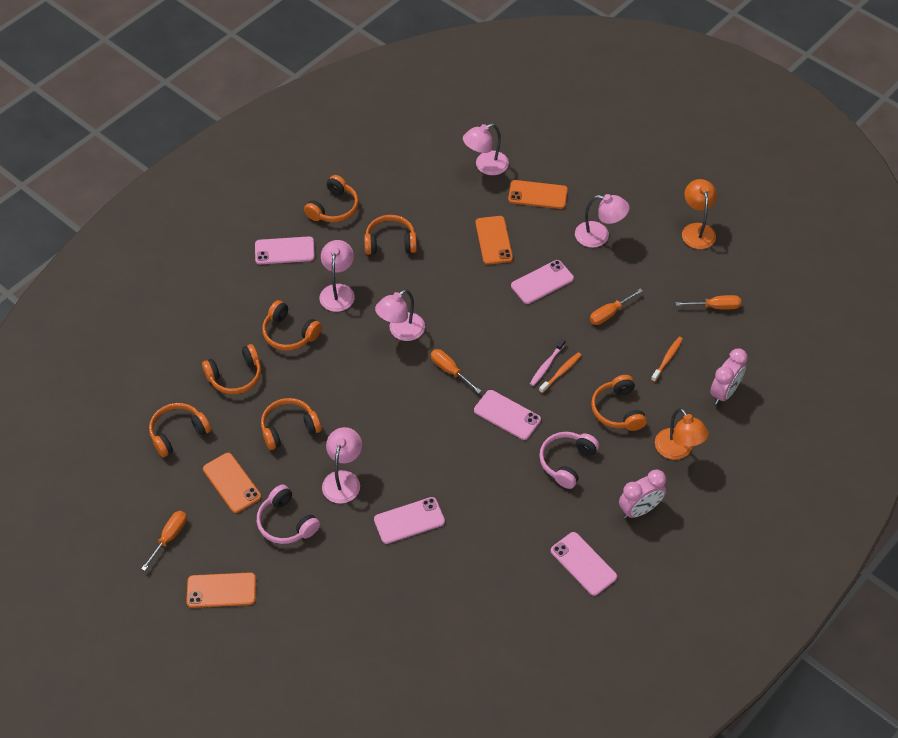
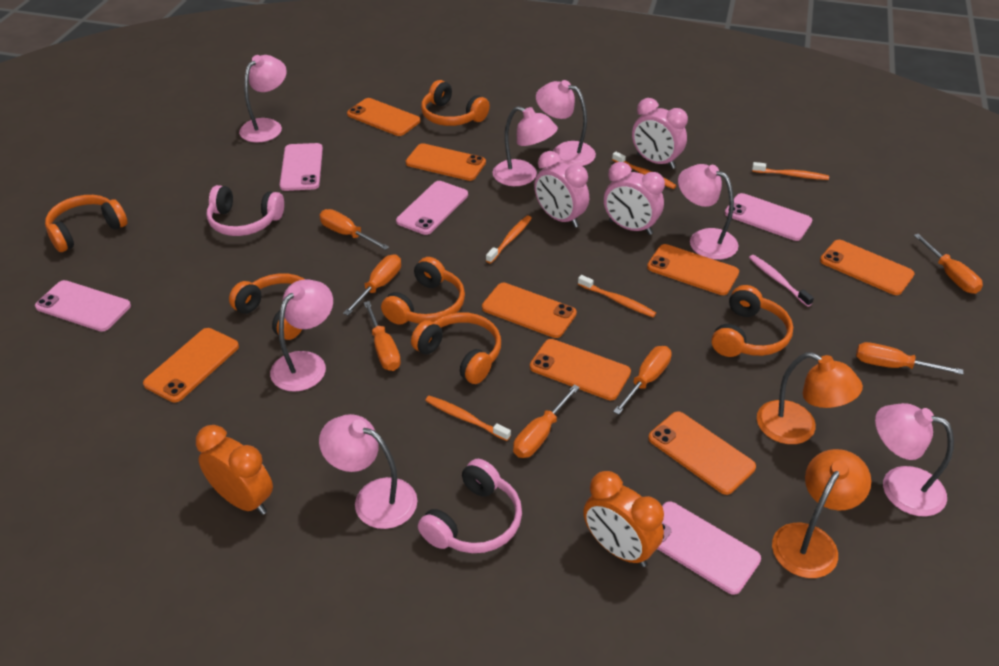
orange clock: none = 0 -> [196,425,273,515] [583,471,664,567] = 2
orange headphones: [149,403,211,457] [202,344,261,394] [261,398,321,450] [262,300,322,351] [304,175,359,222] [364,215,417,255] [591,375,647,431] = 7 -> [45,195,128,252] [229,273,304,340] [381,257,465,325] [411,312,501,384] [421,80,490,126] [711,285,793,357] = 6
orange phone: [186,572,256,608] [203,453,261,513] [475,216,513,265] [508,180,568,209] = 4 -> [143,328,239,403] [347,98,420,136] [406,143,486,181] [482,283,577,338] [530,339,631,400] [647,244,739,295] [648,411,756,495] [820,240,915,295] = 8
orange screwdriver: [141,511,187,571] [431,349,481,394] [590,289,643,325] [676,295,741,309] = 4 -> [319,209,389,250] [343,255,401,315] [363,301,401,371] [513,385,580,458] [613,346,672,415] [856,342,963,375] [914,234,983,294] = 7
orange toothbrush: [539,352,582,393] [651,337,683,382] = 2 -> [425,395,511,441] [486,216,532,263] [578,275,656,317] [612,152,676,189] [752,162,829,180] = 5
pink clock: [619,470,666,519] [710,349,748,405] = 2 -> [534,151,589,228] [604,162,665,235] [632,98,688,169] = 3
pink lamp: [320,240,355,312] [322,427,362,504] [375,289,425,341] [463,123,509,175] [575,194,630,248] = 5 -> [239,55,287,143] [270,279,333,392] [319,414,418,529] [492,106,558,186] [536,80,596,166] [678,164,739,260] [875,403,954,516] = 7

